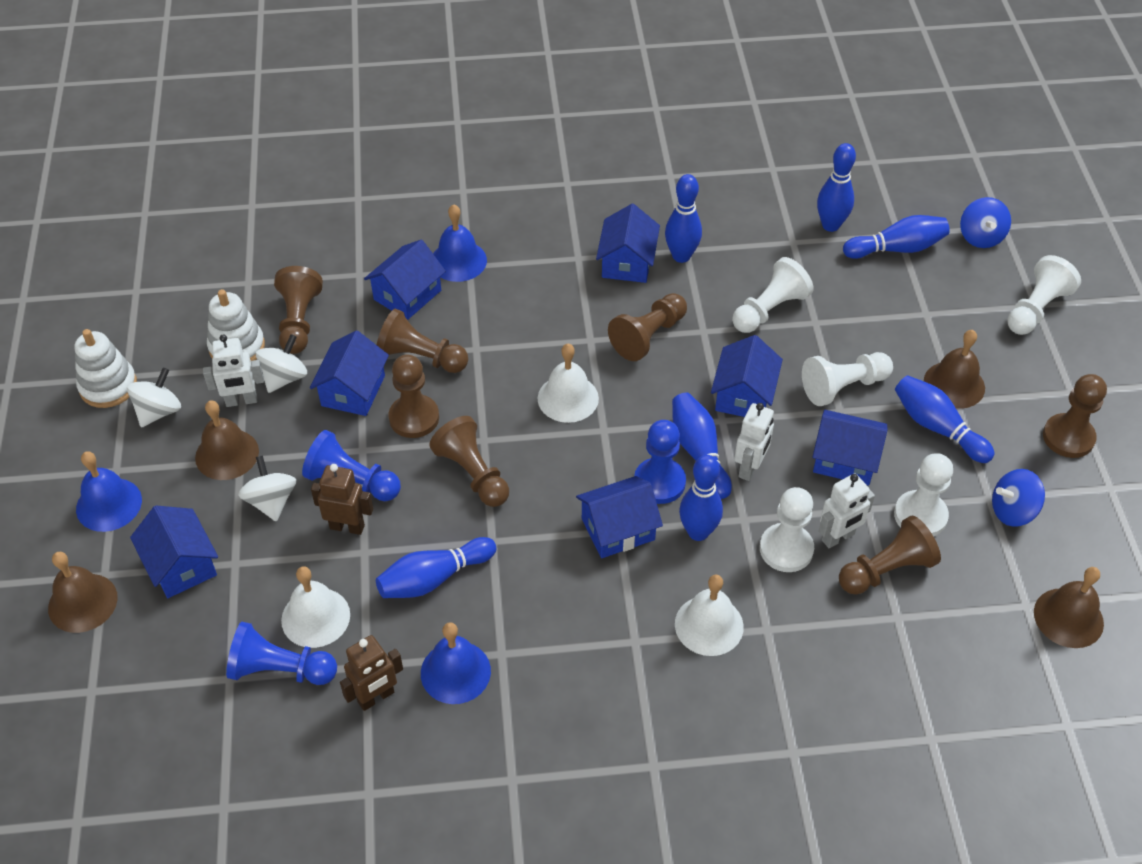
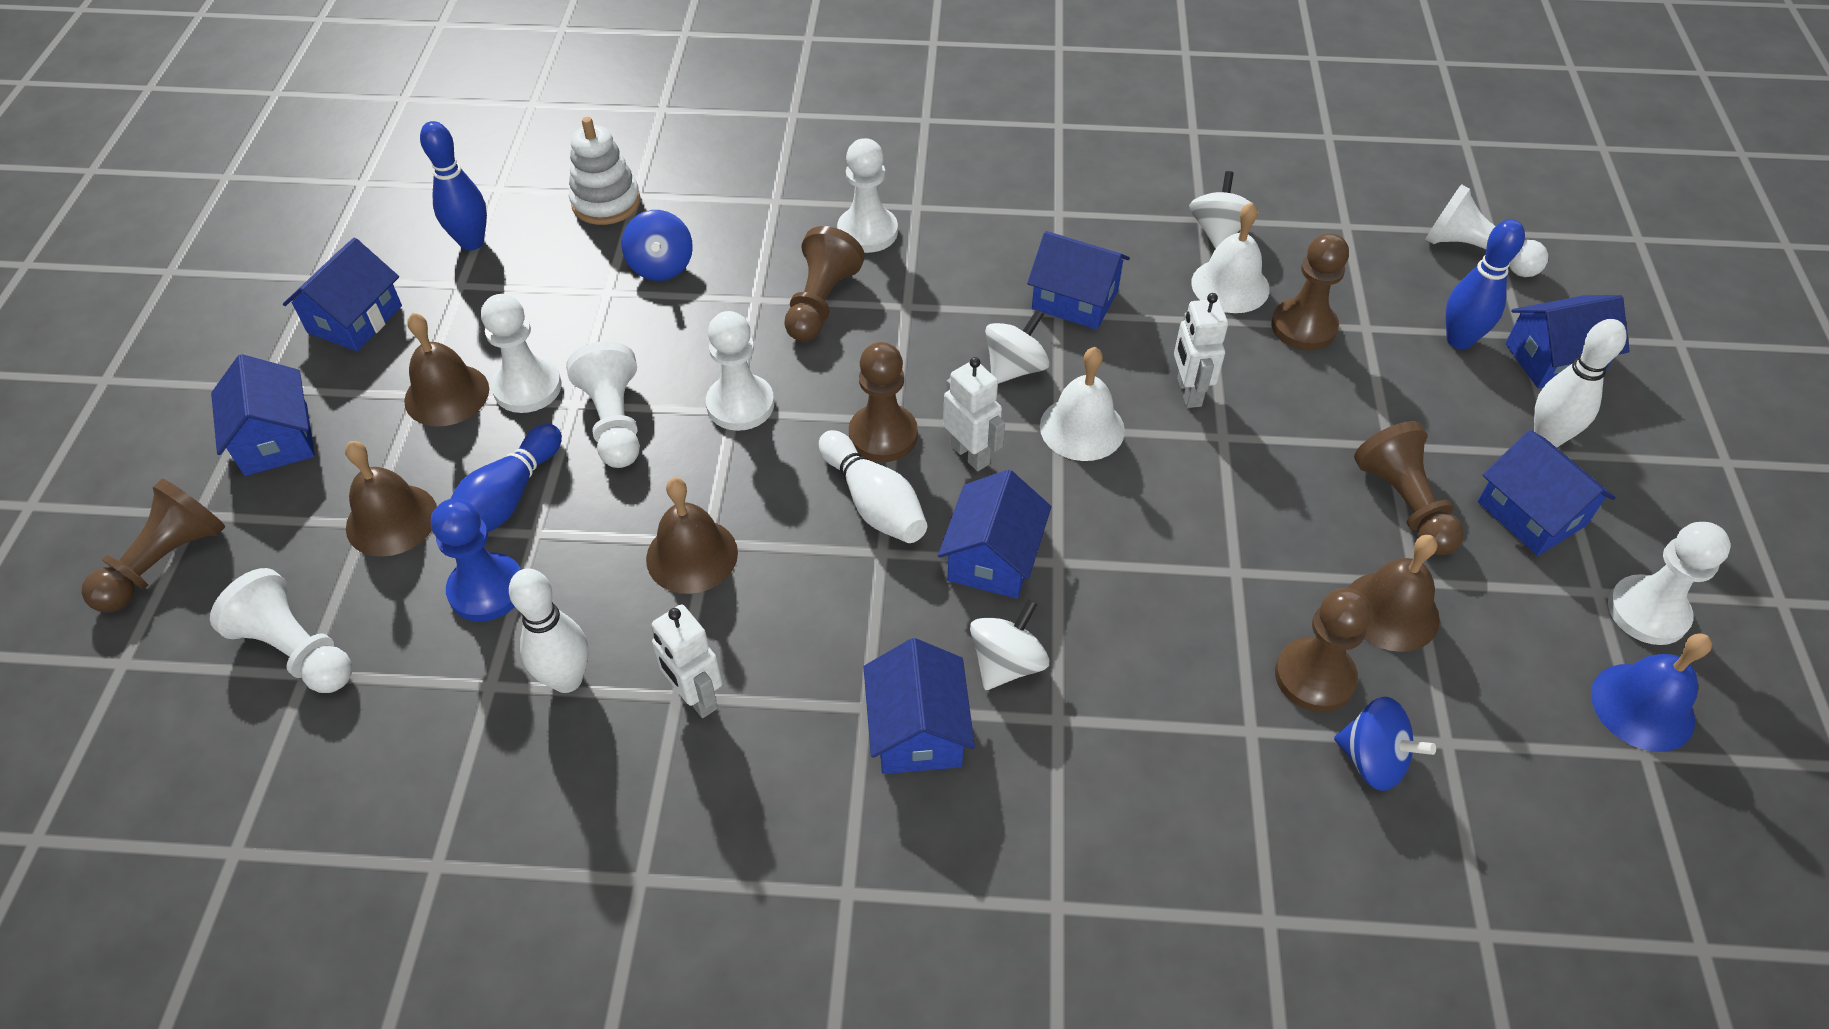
blue bell: [76,451,142,532] [421,622,491,704] [433,204,487,282] = 3 -> [1591,633,1712,752] = 1
blue bowling pin: [376,537,496,598] [665,174,702,263] [672,392,732,499] [679,455,723,541] [817,143,856,232] [843,215,950,259] [895,375,995,463] = 7 -> [420,121,487,251] [451,424,562,532] [1446,219,1525,349] = 3
blue pawn: [226,622,337,685] [302,430,401,501] [634,420,686,504] = 3 -> [431,499,521,622] = 1
brown pawn: [274,266,323,354] [377,309,468,373] [389,354,439,438] [429,416,509,507] [608,293,687,361] [839,516,941,595] [1043,374,1107,458] = 7 -> [81,478,225,613] [784,226,865,342] [849,342,918,462] [1271,233,1349,350] [1275,588,1372,712] [1354,421,1464,555] = 6
brown robot: [311,464,373,535] [340,635,403,711] = 2 -> none = 0
white bell: [281,566,350,648] [538,344,599,423] [675,575,744,656] = 3 -> [1040,347,1125,461] [1191,202,1270,313] = 2
white bowling pin: none = 0 -> [509,568,589,693] [819,430,927,543] [1534,319,1627,448] = 3
white pawn: [732,257,814,333] [760,487,814,572] [802,352,893,406] [894,453,953,537] [1007,255,1081,335] = 5 -> [210,568,352,693] [481,294,562,413] [566,341,640,468] [706,311,774,431] [837,138,898,253] [1425,184,1548,277] [1608,522,1731,645] = 7
white stacking toy: [75,329,137,408] [207,289,265,361] = 2 -> [569,117,641,225] = 1

